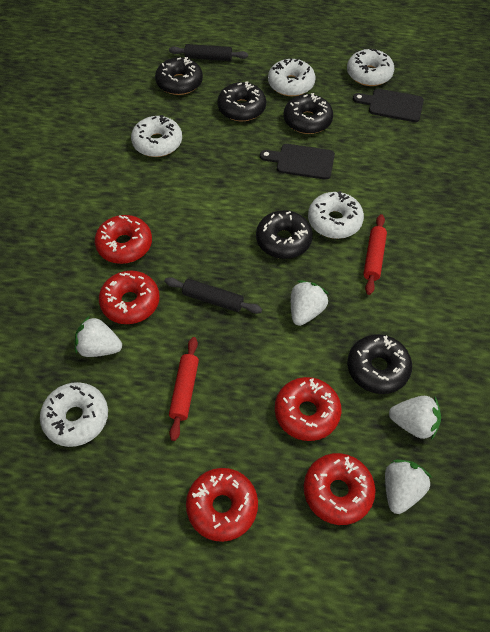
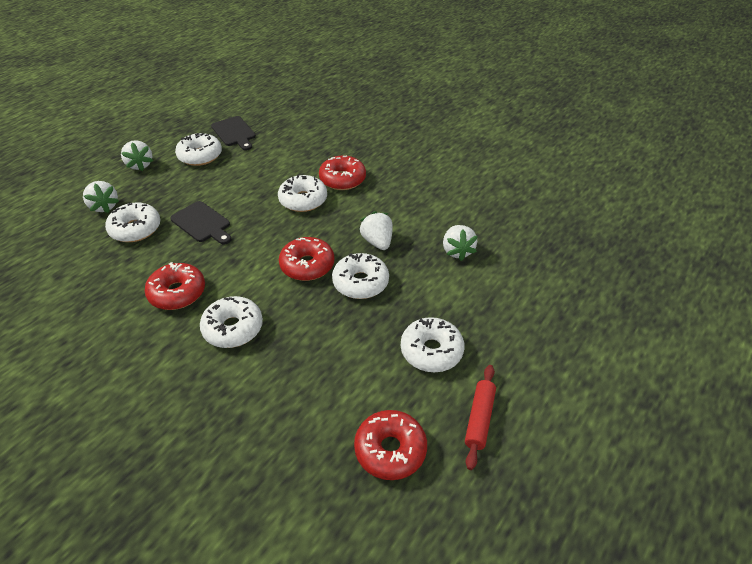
black donut: [155,57,203,95] [217,81,266,121] [256,210,313,259] [283,93,333,134] [347,334,412,394] = 5 -> none = 0
black rolling pin: [165,277,262,314] [169,44,248,61] = 2 -> none = 0
red donut: [95,215,152,264] [99,271,160,324] [186,468,258,542] [275,377,341,441] [304,453,376,525] = 5 -> [145,262,205,310] [279,237,334,281] [319,155,366,190] [354,410,427,480] = 4
red rolling pin: [169,337,199,441] [363,214,387,295] = 2 -> [465,365,496,470] = 1
white donut: [40,382,108,447] [131,115,182,157] [268,59,315,96] [308,191,364,239] [347,48,394,86] = 5 -> [105,202,161,242] [175,133,222,166] [200,296,263,348] [278,175,327,212] [332,253,389,299] [401,317,464,372] = 6

